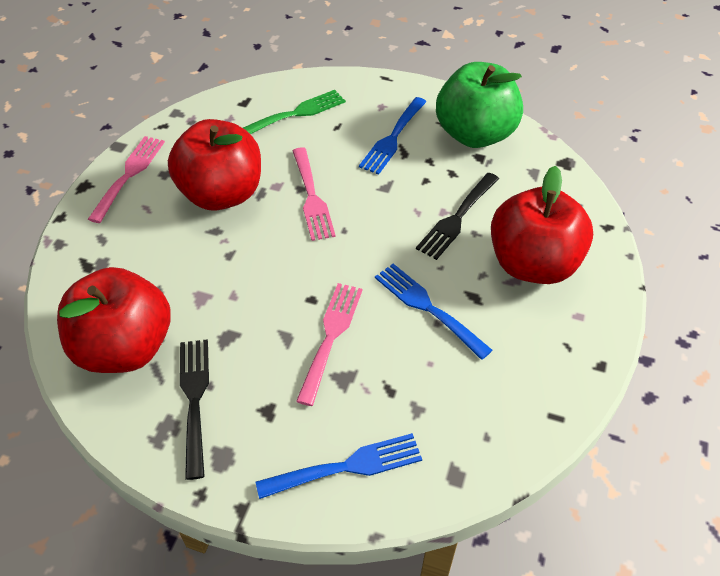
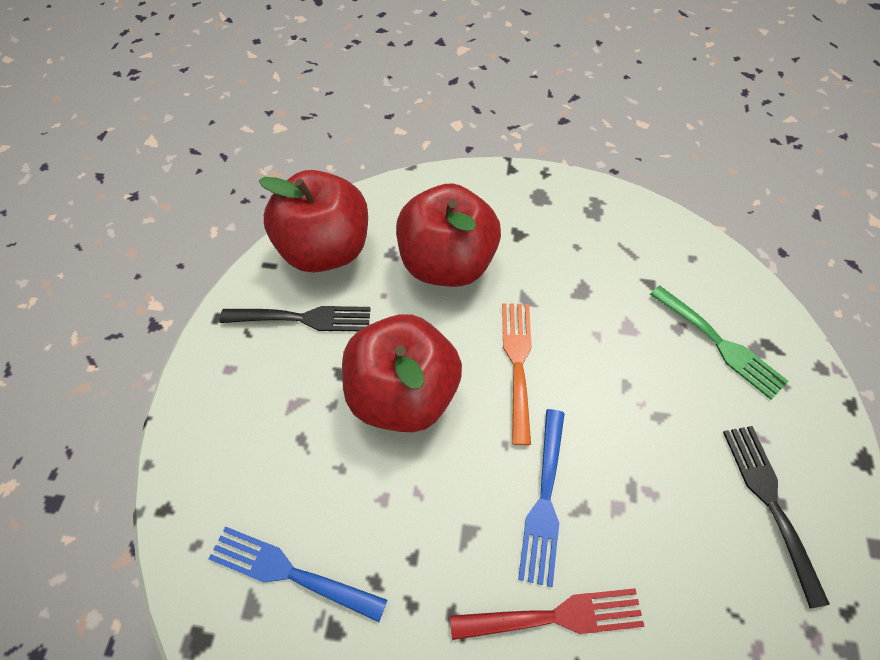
blue fork: [256,433,422,499] [359,97,427,175] [375,264,493,360] = 3 -> [208,526,387,622] [518,409,565,587] = 2
green apple: [436,62,523,148] = 1 -> none = 0
orange fork: none = 0 -> [502,303,532,445] = 1
pink fork: [88,136,165,223] [293,147,336,241] [296,283,363,406] = 3 -> none = 0
red fork: none = 0 -> [450,588,645,640] = 1

